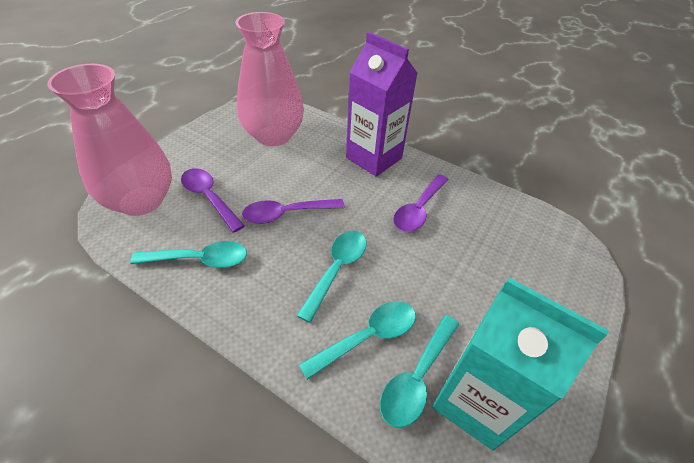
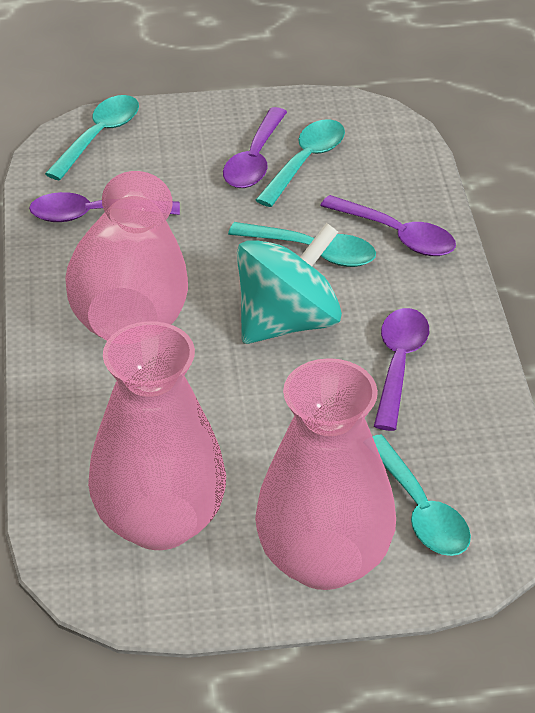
pink vase: [47,64,172,216] [236,12,304,146] = 2 -> [65,171,188,341] [88,321,226,550] [255,358,396,590] = 3
purple carton: [346,32,418,177] = 1 -> none = 0
purple spoon: [181,168,245,233] [242,199,345,224] [393,174,449,232] = 3 -> [29,192,180,222] [223,107,287,188] [320,195,456,256] [374,308,429,431] = 4
turquoise carton: [432,278,609,450] = 1 -> none = 0
turquoise spinning top: none = 0 -> [237,223,342,344] = 1

